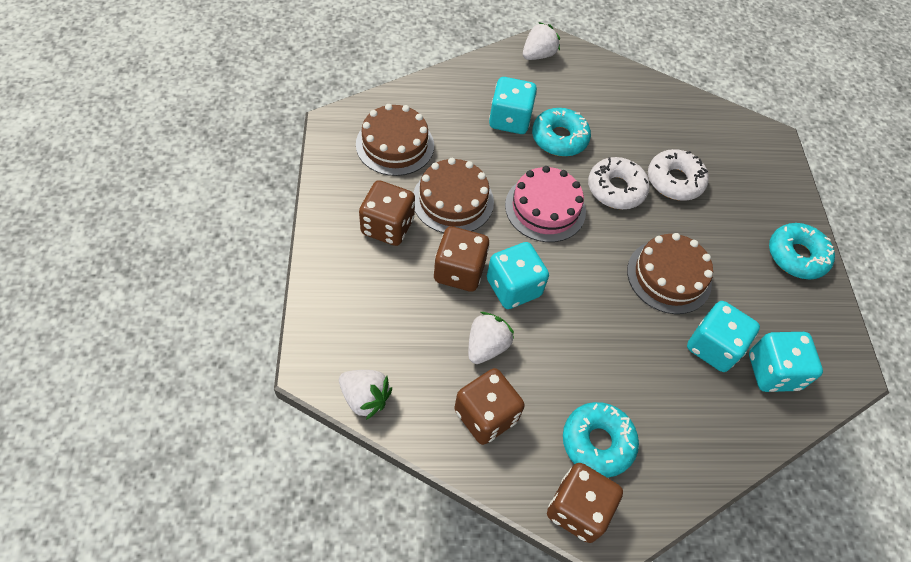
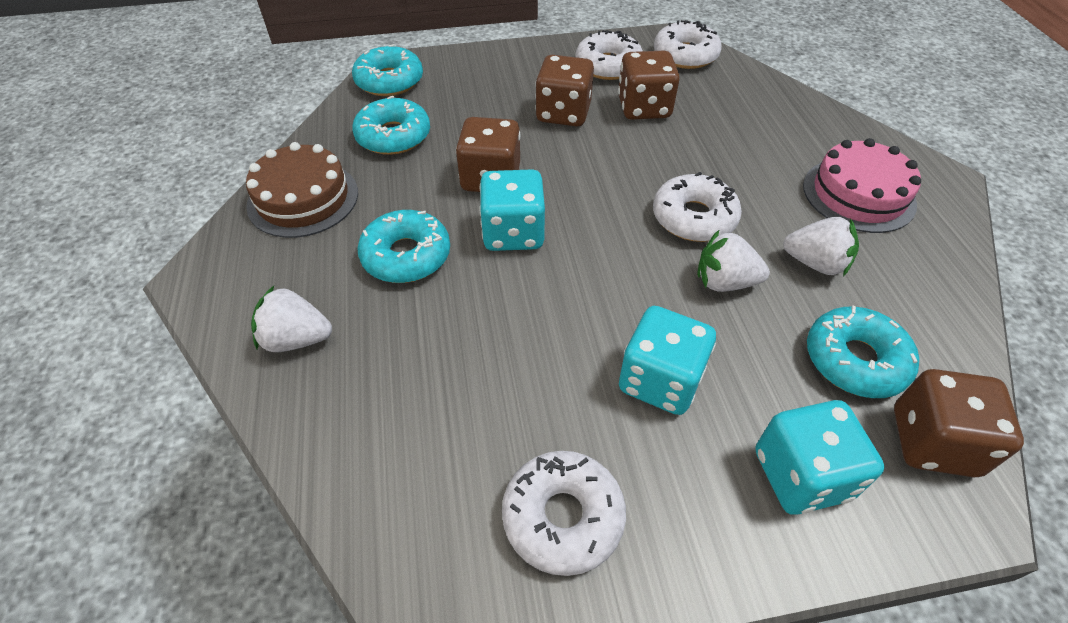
brown cake: [356,104,434,176] [413,158,494,233] [627,233,713,314] = 3 -> [246,142,358,238] = 1
turquoise dice: [487,242,549,309] [489,77,537,134] [687,301,760,372] [749,332,823,392] = 4 -> [479,169,545,251] [619,306,716,415] [755,400,884,515] = 3
turquoise donut: [532,108,591,157] [563,402,639,478] [769,223,835,280] = 3 -> [352,44,423,96] [352,96,430,155] [357,210,450,283] [807,306,919,398] = 4
white donut: [588,157,650,209] [648,149,709,201] = 2 -> [502,451,626,576] [576,30,643,80] [653,172,742,242] [654,20,722,69] = 4

